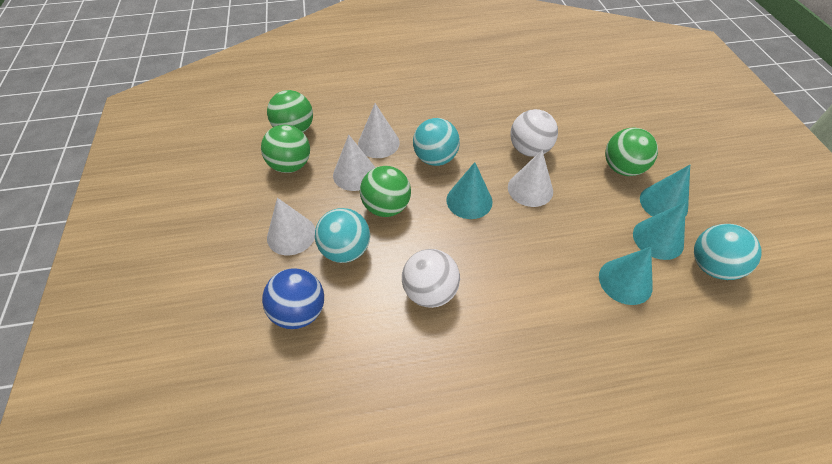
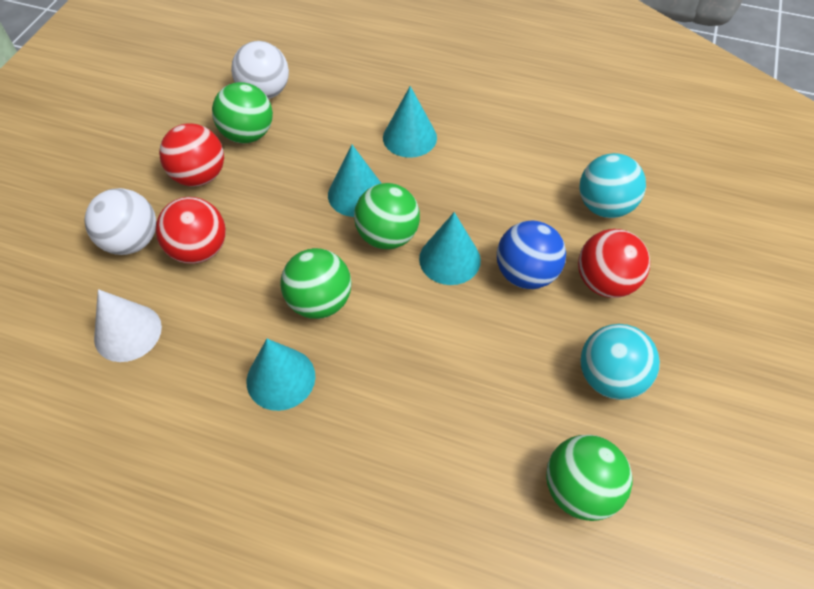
red ball: none = 0 -> [156,197,226,264] [159,123,224,187] [578,229,650,298] = 3
turquoise ball: [315,208,370,263] [413,118,460,166] [694,224,762,280] = 3 -> [579,153,646,218] [580,324,660,400] = 2
white cone: [267,198,315,255] [333,135,375,191] [358,103,400,158] [508,150,553,207] = 4 -> [94,289,162,362] = 1

